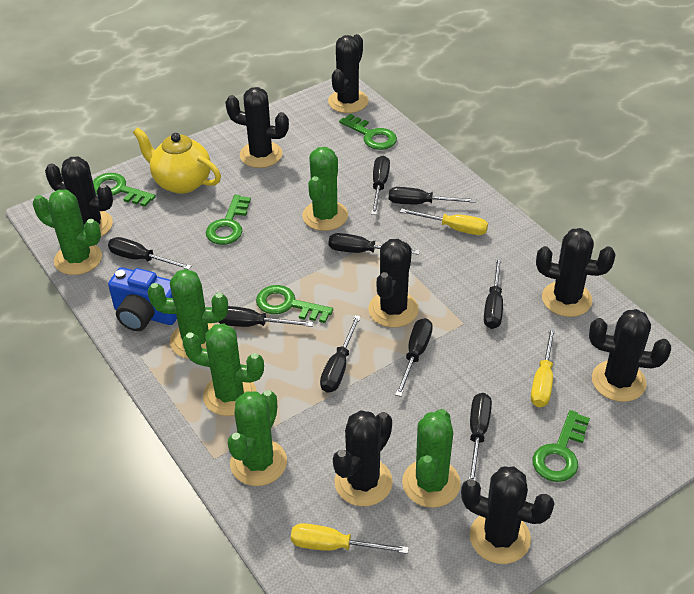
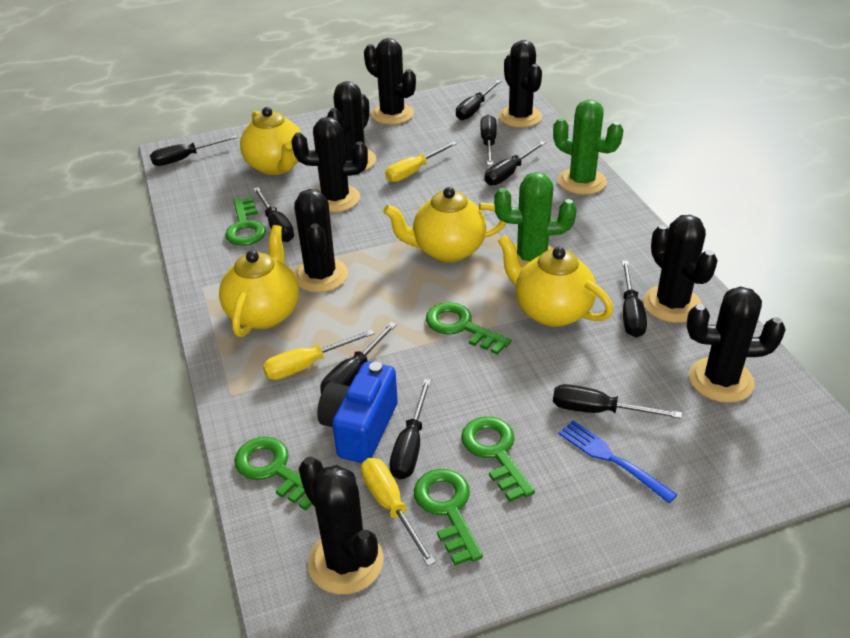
blue fork: none = 0 -> [558,421,678,503] = 1
green cactus: [33,189,102,275] [147,269,228,359] [182,324,264,416] [228,390,287,486] [302,147,348,231] [402,409,461,508] = 6 -> [494,172,577,268] [553,99,623,195] = 2
yellow teapot: [133,127,221,194] = 1 -> [219,225,299,337] [240,107,302,175] [383,187,506,262] [498,235,613,327] = 4

